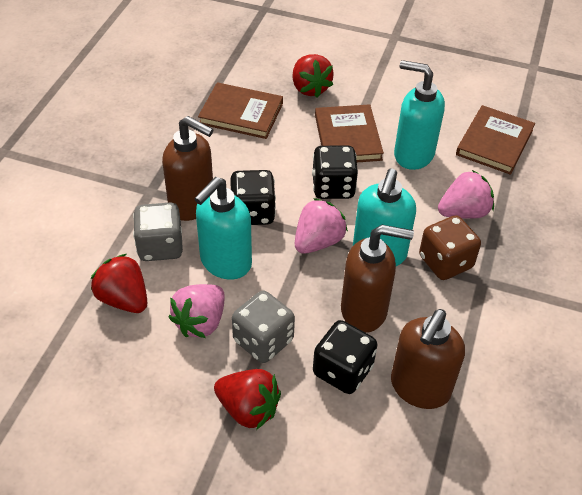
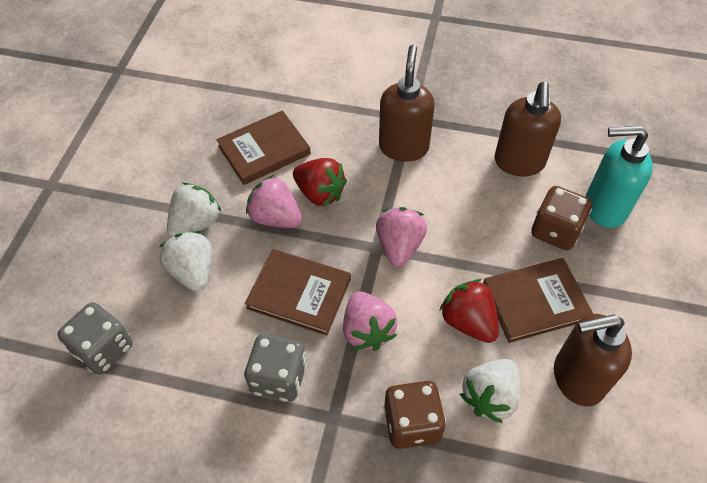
black dice: [230,170,276,225] [312,145,358,199] [313,320,377,394] = 3 -> none = 0
brown dice: [419,215,481,280] = 1 -> [384,381,446,449] [531,186,592,250] = 2
red strawberry: [91,254,147,313] [214,369,281,430] [292,54,334,98] = 3 -> [293,158,347,207] [439,279,499,343] = 2
turquoise soap dispenser: [194,177,252,279] [353,169,416,266] [394,60,445,170] = 3 -> [586,126,653,228] = 1
white strawberry: none = 0 -> [159,231,212,292] [167,183,222,238] [460,359,521,423] = 3

